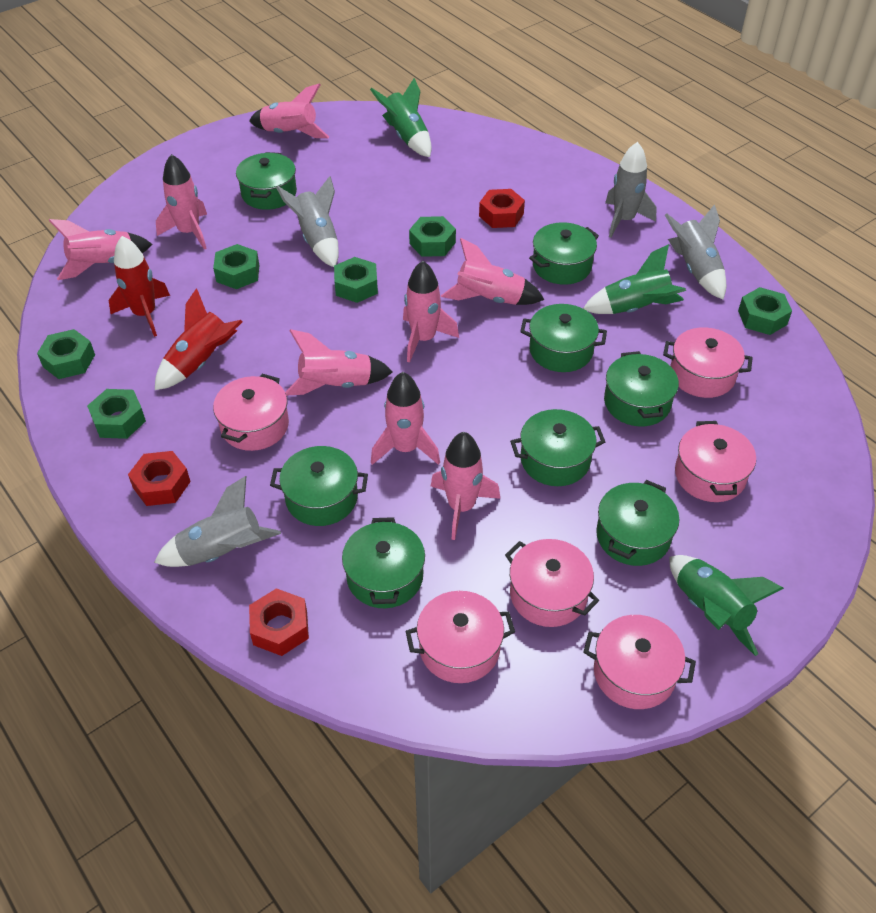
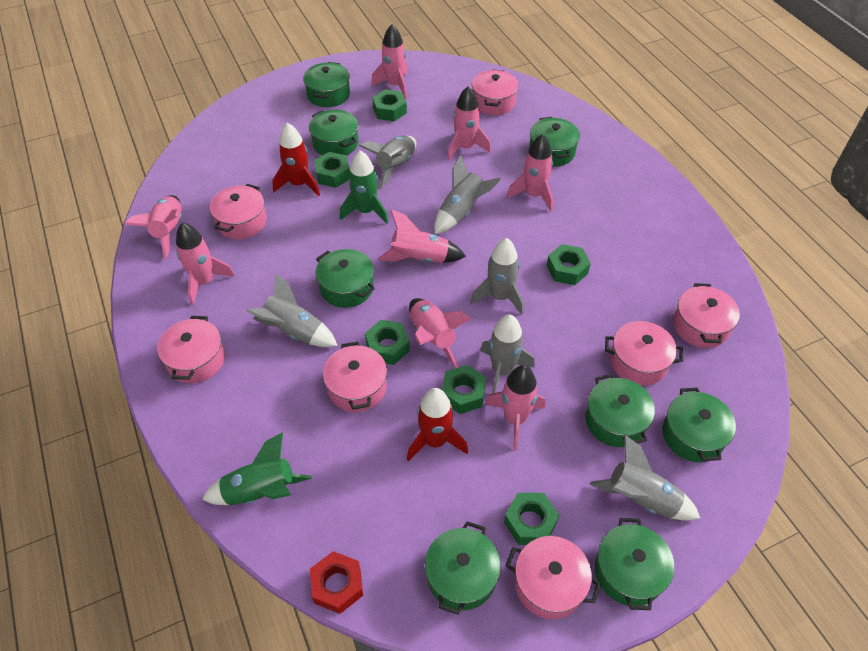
green rocket: [370,78,431,157] [583,244,686,314] [670,555,784,656] = 3 -> [202,432,312,505] [340,150,389,224] = 2
grey rocket: [154,476,281,567] [276,176,339,267] [605,142,657,238] [665,204,726,300] = 4 -> [246,273,338,347] [359,135,416,189] [434,155,501,235] [471,238,524,314] [480,314,535,393] [590,435,700,521] = 6
pink pot: [213,374,289,451] [405,591,515,683] [505,539,599,627] [583,615,696,709] [663,327,753,398] [675,421,756,502] = 6 -> [157,316,225,383] [210,184,267,239] [323,342,387,412] [472,69,519,115] [505,536,601,619] [605,321,683,386] [673,283,740,348] = 7
red nut: [128,451,191,506] [249,588,309,656] [479,189,525,228] = 3 -> [310,551,363,614] = 1

